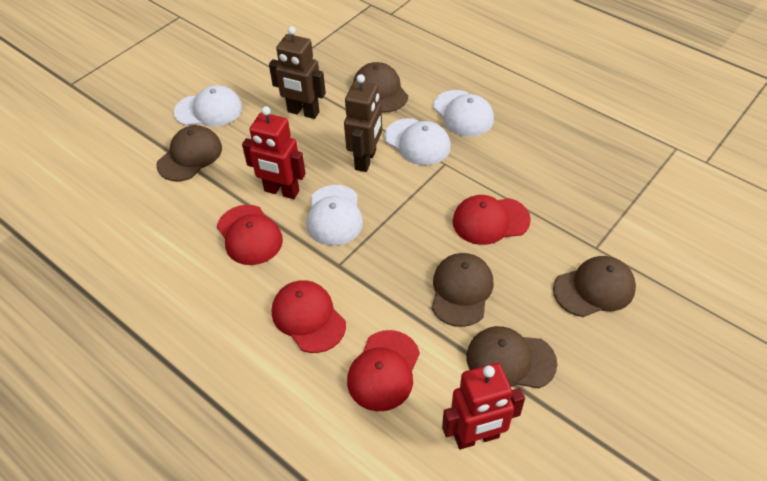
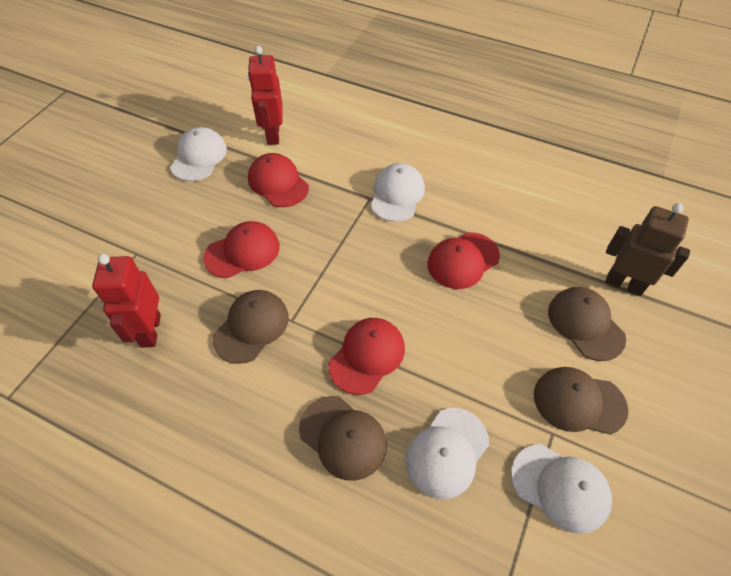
brown cap: [157,125,222,181] [353,62,408,113] [432,253,493,327] [466,326,557,388] [553,256,636,317] = 5 -> [212,290,289,364] [299,396,387,481] [534,367,628,435] [548,287,626,361] = 4
brown robot: [269,26,326,119] [344,74,382,172] = 2 -> [605,203,690,296] = 1

